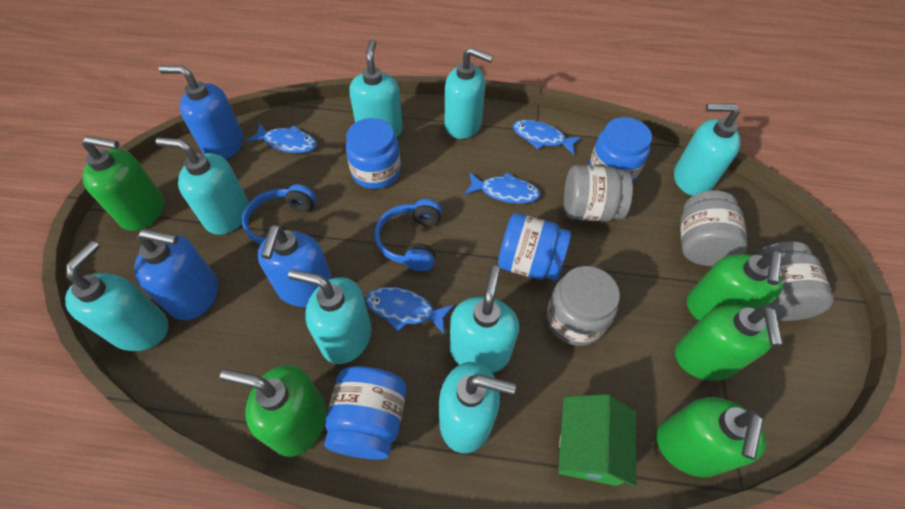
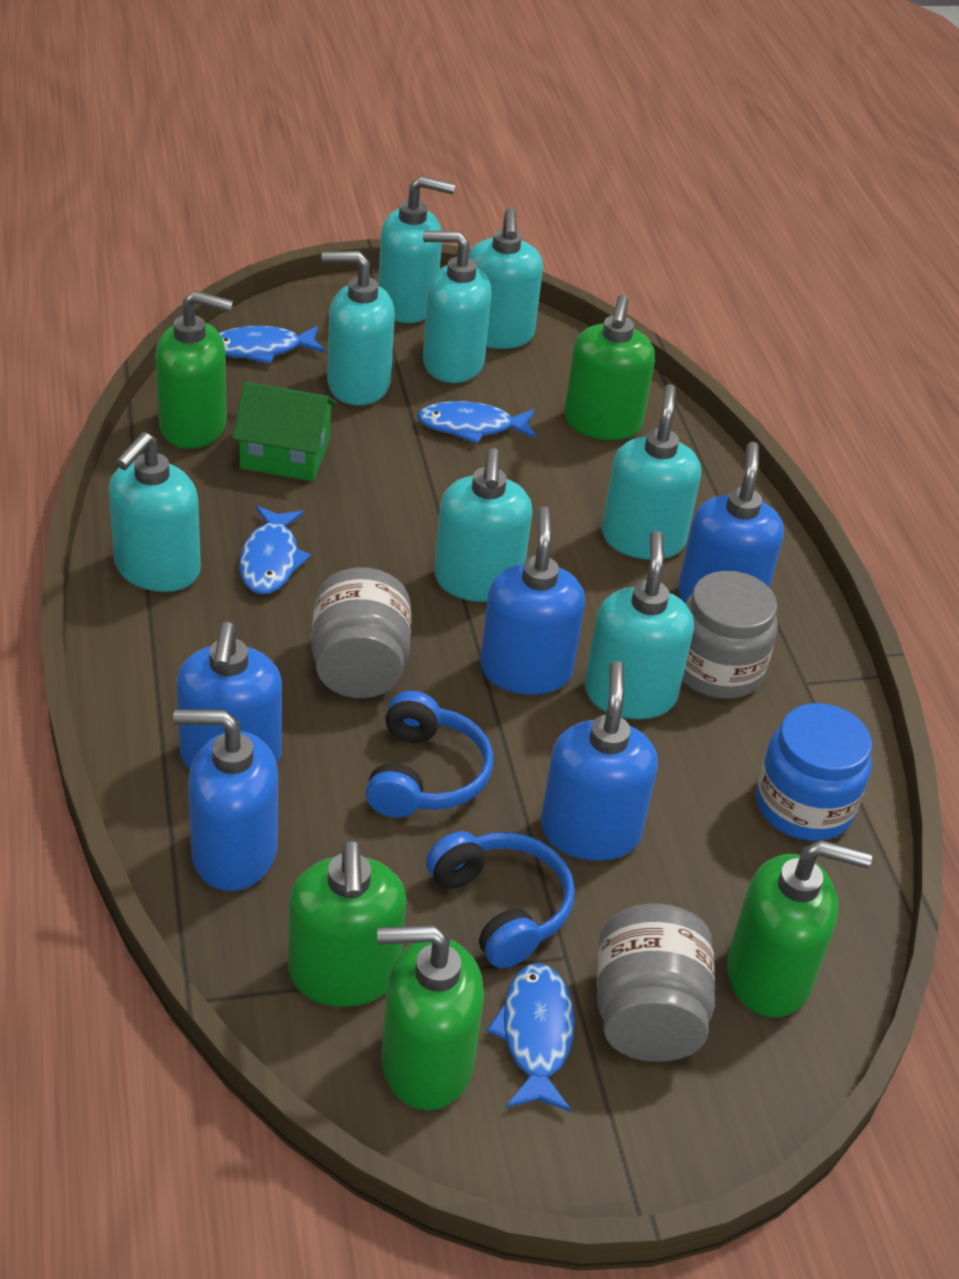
blue jar: [324,366,406,460] [346,118,401,189] [498,213,571,280] [589,117,652,183] = 4 -> [756,703,872,841] = 1
blue soap dispenser: [135,229,218,320] [159,65,243,159] [257,224,333,307] = 3 -> [173,709,278,891] [177,622,282,770] [480,506,585,695] [541,661,658,861] [678,442,784,603] = 5
grey jar: [546,266,620,346] [564,165,633,222] [680,191,747,266] [752,241,834,321] = 4 -> [311,567,411,698] [597,904,715,1062] [682,571,778,699] = 3

